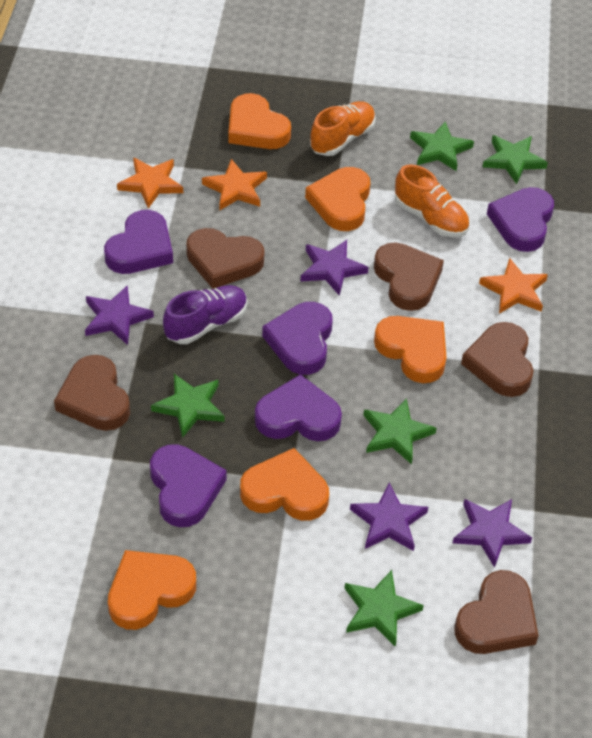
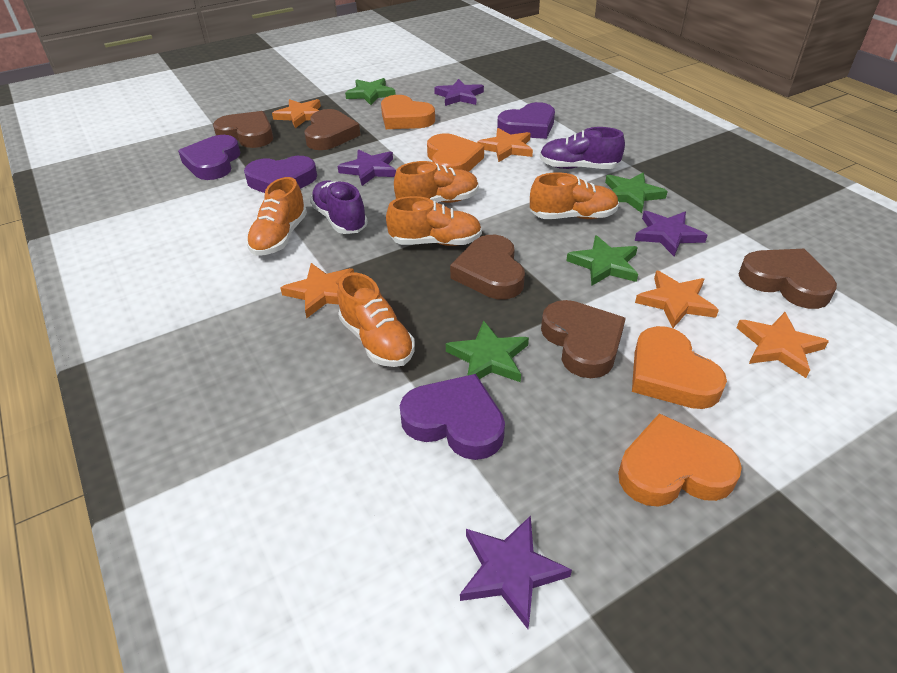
green star: [151,374,225,438] [345,570,424,647] [363,398,437,464] [410,121,474,171] [483,135,548,184] = 5 -> [345,78,396,105] [446,320,529,382] [566,235,638,286] [605,173,668,213] = 4
orange heart: [108,550,196,630] [228,93,291,149] [240,448,329,521] [305,167,370,231] [374,316,447,383] = 5 -> [381,95,435,129] [427,133,484,172] [618,413,742,507] [632,326,727,409] = 4
orange shoe: [310,101,376,156] [395,164,469,237] = 2 -> [246,177,307,256] [337,273,415,367] [386,196,482,246] [394,161,479,203] [530,172,619,219] = 5
orange star: [117,157,183,209] [202,159,267,211] [479,258,548,314] = 3 -> [272,99,321,128] [280,263,354,318] [477,128,533,162] [635,271,719,328] [736,312,829,378] = 5
purple heart: [104,210,173,274] [150,444,227,527] [255,374,342,441] [262,302,333,375] [487,187,554,252] = 5 -> [178,135,240,180] [244,156,317,193] [400,374,505,460] [497,102,555,139] = 4
purple shoe: [163,285,248,344] = 1 -> [310,180,368,234] [540,127,625,169] = 2

